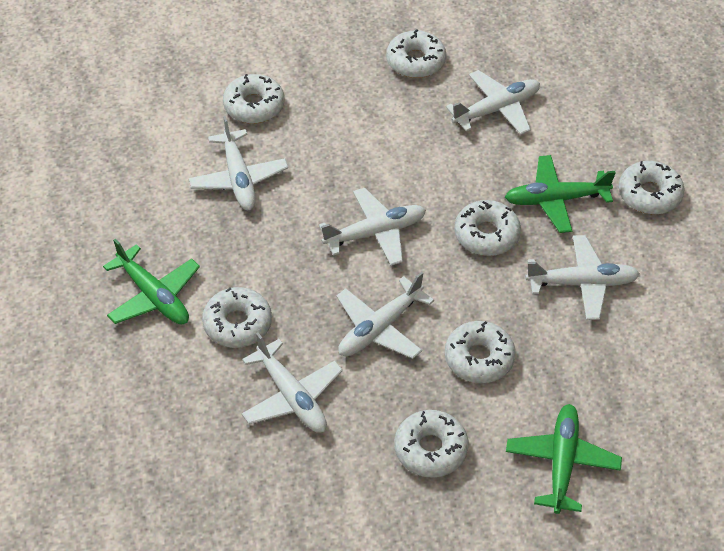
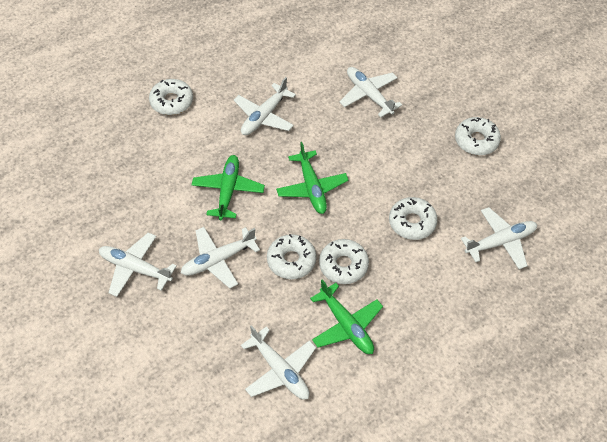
white donut: [202,287,272,348] [223,74,285,124] [386,29,446,78] [394,410,468,478] [445,321,516,383] [454,200,521,256] [619,161,685,214] = 7 -> [149,79,193,115] [267,234,317,279] [319,239,369,284] [389,197,438,240] [455,117,501,155] = 5

